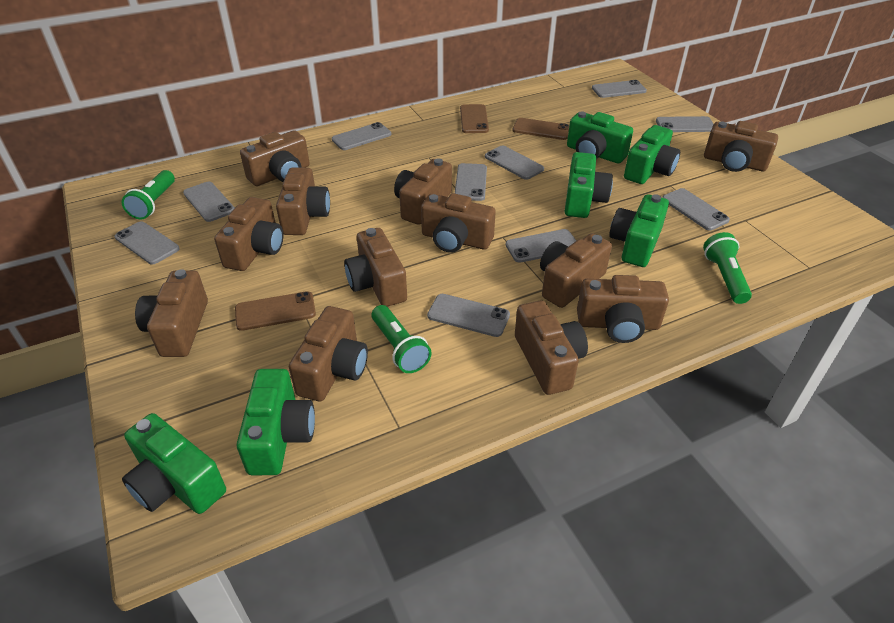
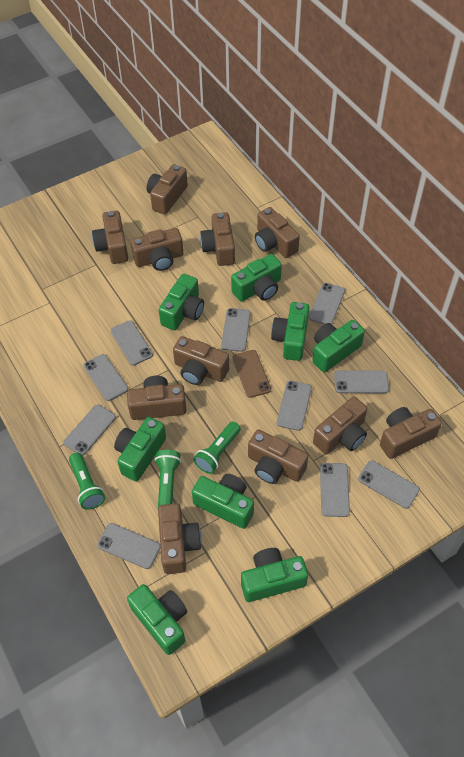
brown camera: [135,269,208,357] [214,197,283,271] [240,130,310,186] [276,167,330,235] [289,306,368,401] [344,228,407,307] [394,158,452,225] [421,193,496,253] [515,300,588,395] [540,233,612,308] [577,275,669,343] [704,121,778,172] = 12 -> [92,210,128,264] [127,376,187,420] [130,228,183,271] [147,164,188,215] [158,503,201,574] [173,336,229,385] [200,212,235,266] [248,429,309,484] [255,207,300,258] [313,397,367,454] [380,407,442,459] = 11
brown phone: [235,291,316,331] [460,104,489,133] [512,118,569,140] = 3 -> [233,350,271,398] = 1
green camera: [122,413,226,514] [237,369,315,475] [565,152,613,218] [567,111,633,164] [609,194,669,267] [624,125,680,184] = 6 -> [114,417,166,482] [127,584,187,655] [159,274,204,330] [192,474,254,529] [231,254,282,302] [241,548,308,602] [271,302,309,361] [312,320,365,373] = 8

